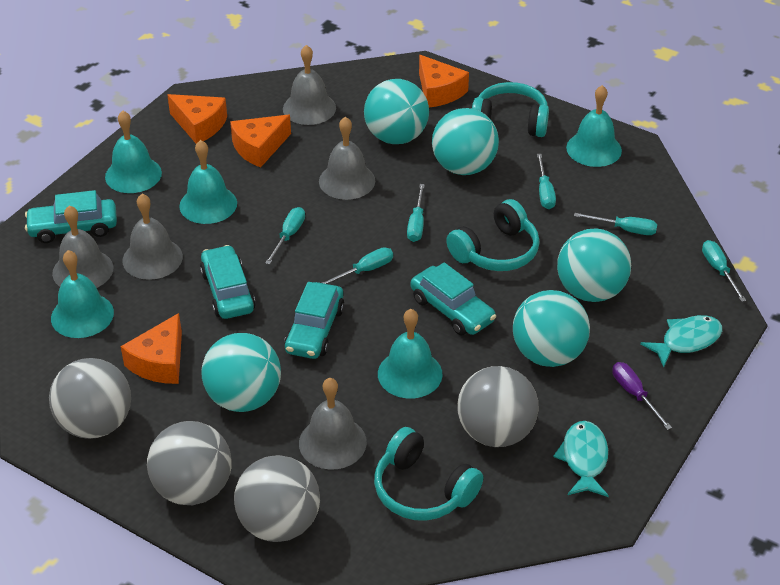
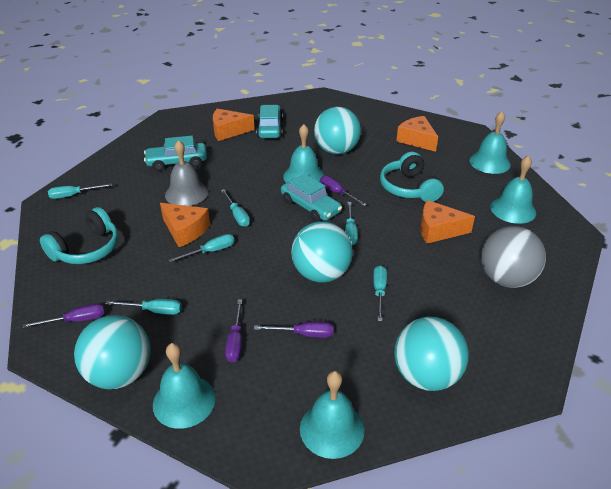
grey ball: [49,358,131,439] [147,421,232,505] [234,455,320,542] [457,366,539,447] = 4 -> [481,226,546,288] = 1
grey bell: [52,205,114,288] [123,194,183,280] [283,45,336,125] [299,378,367,470] [319,117,375,200] = 5 -> [165,140,208,206] = 1
purple screwdriver: [612,362,672,430] = 1 -> [22,303,105,328] [225,299,242,363] [254,321,333,338] [320,176,367,206] = 4
turquoise ball: [201,333,281,412] [364,79,429,144] [432,108,499,175] [513,290,590,367] [557,229,631,302] = 5 -> [74,315,151,389] [291,222,353,283] [314,107,361,154] [394,317,469,391] = 4
turquoise car: [25,190,117,243] [200,245,256,319] [284,282,345,359] [411,262,496,335] = 4 -> [144,136,207,171] [257,105,283,138] [281,173,342,222] = 3
turquoise fish: [553,421,609,497] [640,315,722,367] = 2 -> none = 0
turquoise headphones: [374,427,483,521] [446,199,540,271] [472,82,549,137] = 3 -> [40,207,119,264] [380,152,444,202] = 2

